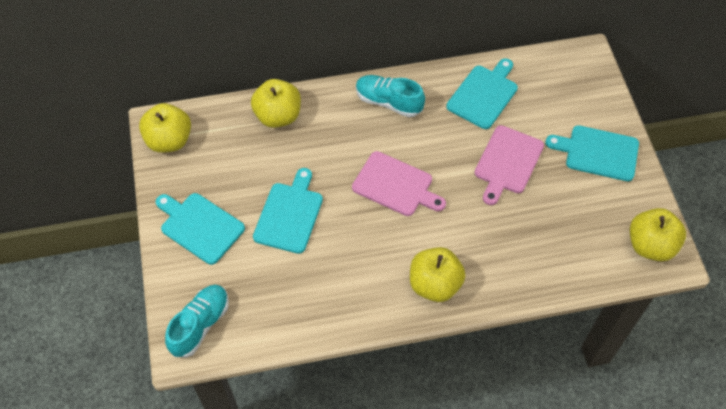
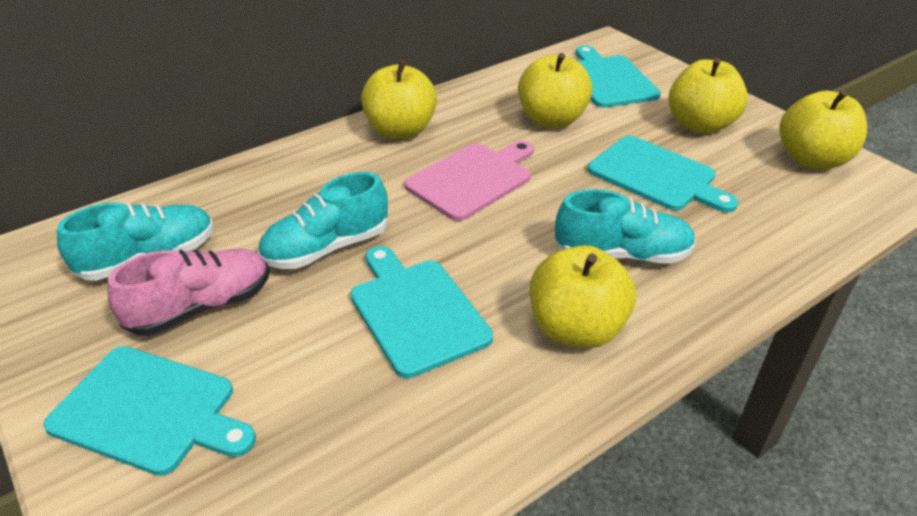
pink cutting board: [352,151,446,216] [474,125,544,205] = 2 -> [404,140,534,221] = 1
pink shoe: none = 0 -> [108,249,269,336] = 1
turquoise shoe: [165,285,229,358] [356,75,425,117] = 2 -> [57,202,214,281] [258,172,388,269] [555,189,696,264] = 3
yellow apple: [139,103,191,153] [251,79,301,128] [410,247,466,302] [630,208,686,261] = 4 -> [361,60,437,139] [518,53,593,128] [530,245,636,348] [669,58,748,133] [780,90,867,169] = 5

